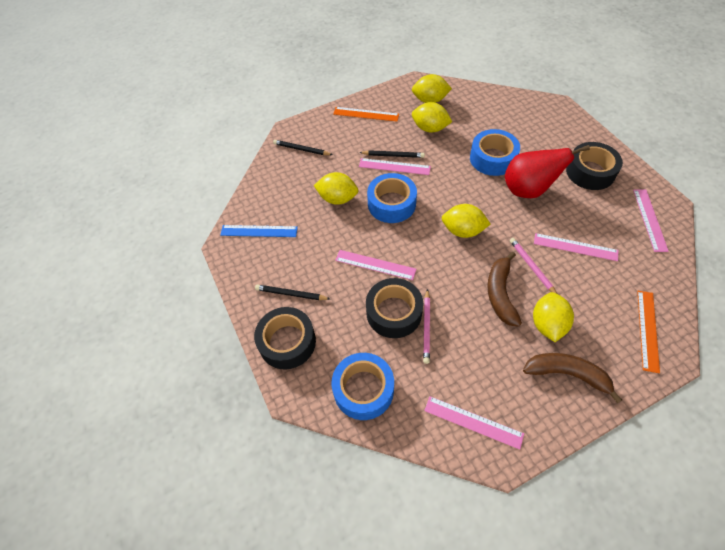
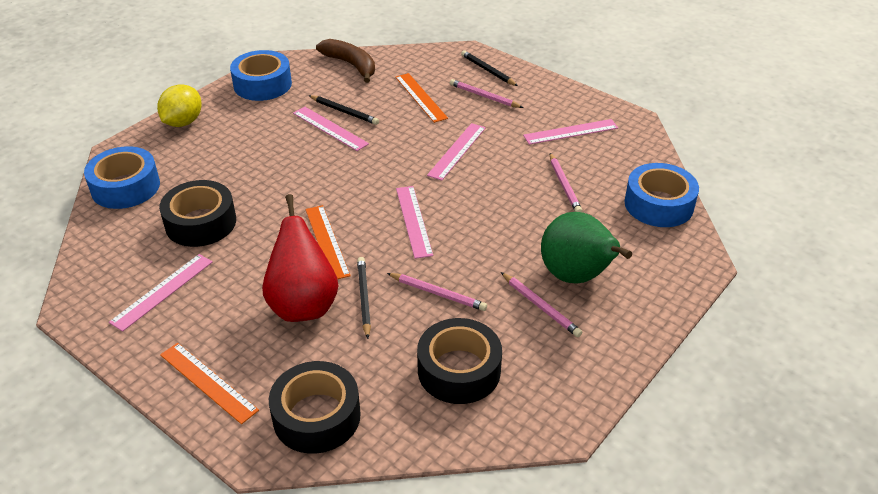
blue ruler: [220,225,298,237] = 1 -> none = 0
brown banana: [487,252,522,327] [523,353,622,403] = 2 -> [316,39,375,83] = 1
green pear: none = 0 -> [541,212,632,283] = 1
orange ruler: [333,107,399,122] [637,291,660,373] = 2 -> [160,343,259,424] [305,205,351,279] [395,73,448,123] = 3
pink pencil: [423,289,430,364] [510,238,557,294] = 2 -> [387,273,487,311] [450,79,524,108] [501,272,583,337] [550,153,582,212] = 4
yellow lemon: [314,172,358,205] [412,74,452,103] [412,102,452,132] [442,204,491,238] [533,292,574,342] = 5 -> [157,84,202,127] = 1

